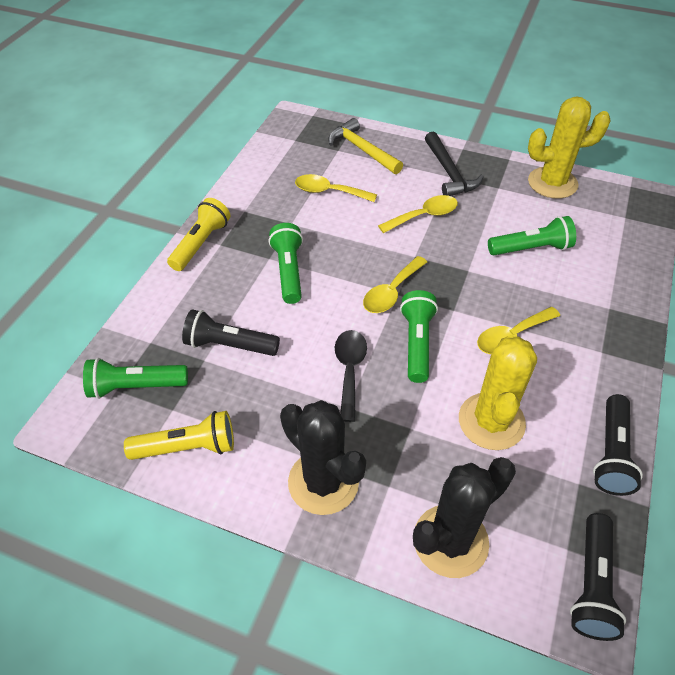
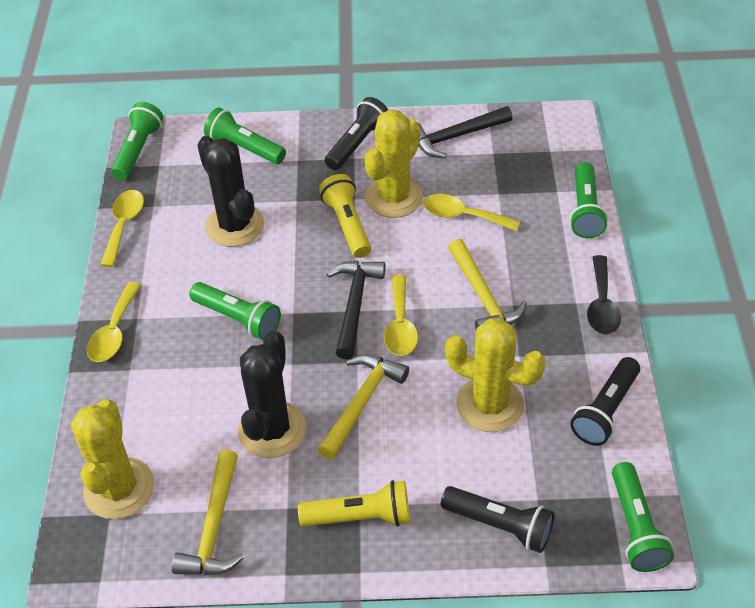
black hammer: [425,131,484,196] = 1 -> [327,261,385,359] [418,106,512,158] = 2
green flashlight: [83,358,188,399] [269,223,303,304] [400,290,438,383] [488,216,576,255] = 4 -> [111,102,163,180] [189,282,281,340] [204,107,286,164] [570,162,608,238] [612,462,674,572] = 5
yellow cactus: [459,335,537,450] [528,97,611,199] = 2 -> [71,399,154,519] [364,110,423,218] [445,318,546,432] = 3
yellow hammer: [328,118,403,174] = 1 -> [172,450,244,575] [317,354,409,460] [448,239,527,330] = 3

